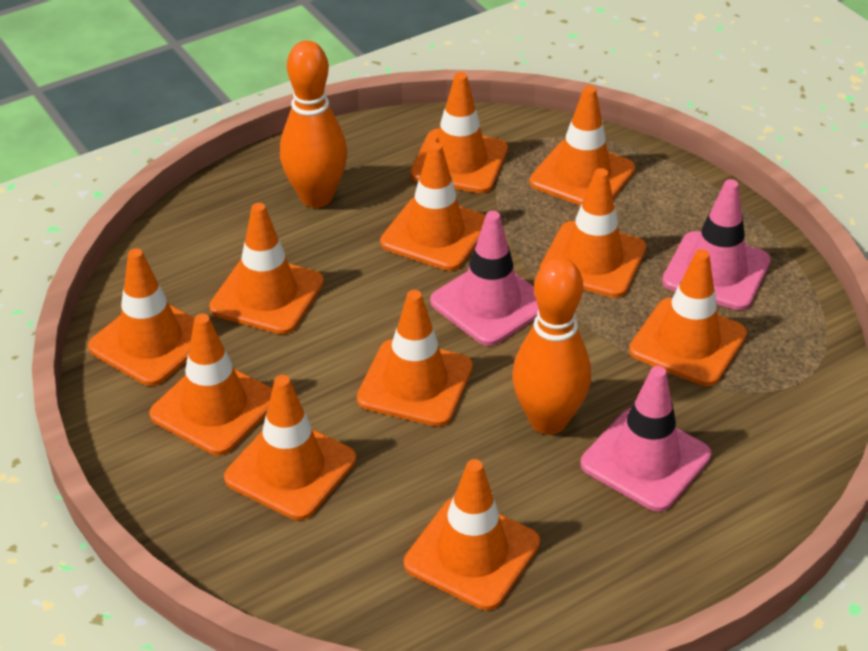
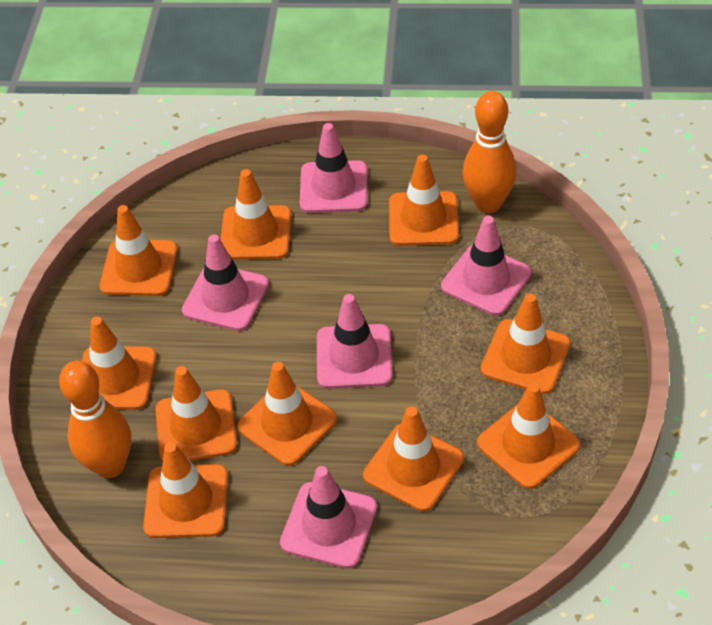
orange traffic cone: [88,248,194,386] [149,314,273,455] [209,203,324,334] [224,375,356,520] [357,290,473,426] [380,142,486,271] [404,459,540,610] [410,72,508,193] [530,86,635,206] [539,168,646,298] [629,249,747,386] = 11 -> [82,316,157,410] [100,205,178,296] [143,442,228,538] [155,366,237,461] [220,169,291,260] [237,362,337,466] [363,406,464,512] [389,155,459,246] [477,383,580,489] [481,293,571,394] = 10
pink traffic cone: [430,211,539,346] [581,366,711,512] [662,179,771,310] = 3 -> [182,234,269,331] [280,466,377,569] [300,123,367,213] [317,294,393,389] [441,216,532,316] = 5

